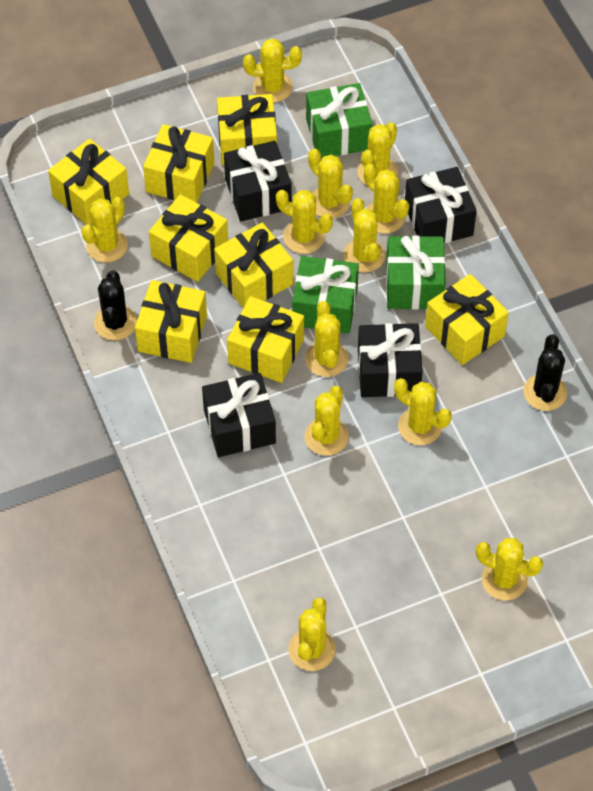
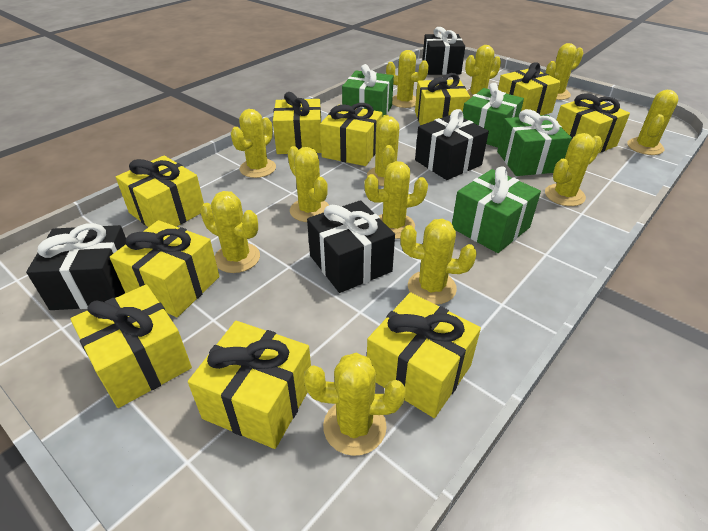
black cactus: [94,270,137,341] [523,334,567,411] = 2 -> none = 0
green gift: [292,256,359,333] [306,83,373,159] [386,236,446,309] = 3 -> [342,64,394,117] [452,167,541,253] [463,83,524,147] [497,109,572,176] = 4
yellow gift: [48,139,129,225] [135,280,207,363] [143,124,214,203] [149,194,228,282] [214,222,293,308] [217,94,277,165] [227,296,304,383] [425,274,509,365] = 8 -> [71,284,192,408] [110,220,220,317] [116,156,204,227] [188,321,311,449] [273,92,321,154] [320,103,383,166] [367,292,481,418] [415,73,470,125] [498,62,561,115] [557,93,630,153] = 10

